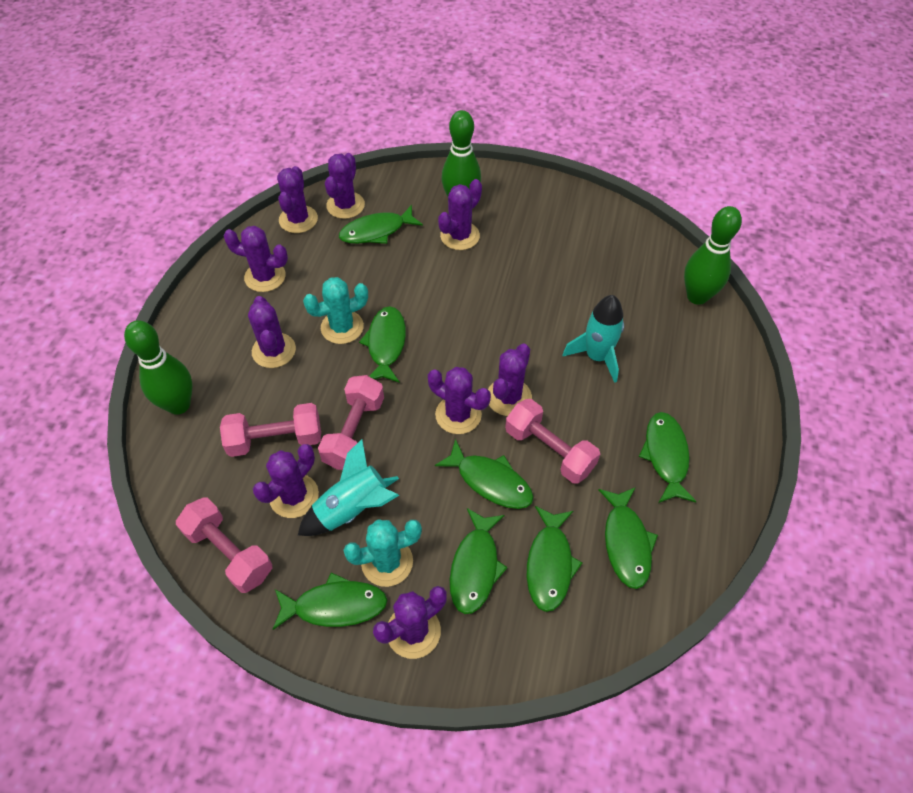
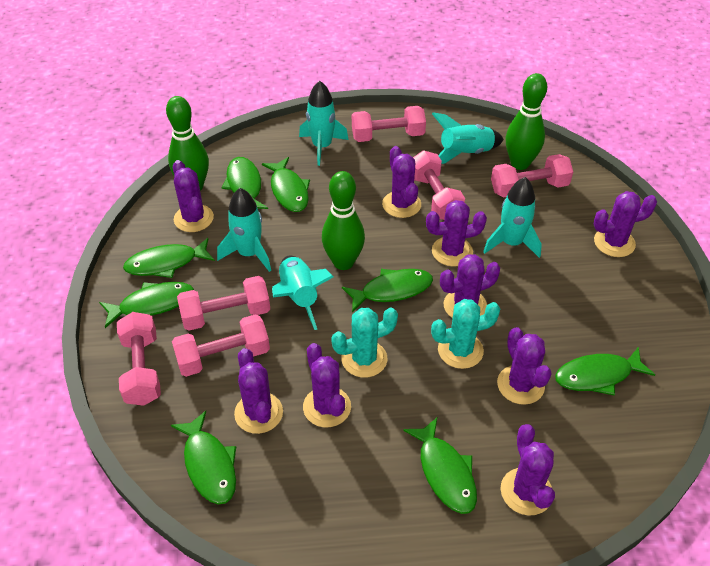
pink dumbbell: [176,498,272,593] [220,403,321,457] [318,375,384,470] [505,399,600,484] = 4 -> [117,312,161,406] [172,314,270,377] [177,276,270,331] [352,106,426,142] [413,151,465,220] [491,154,573,197] = 6
turquoise rocket: [298,439,399,536] [563,295,624,383] = 2 -> [217,188,271,272] [272,256,334,330] [299,81,348,166] [432,112,504,164] [483,177,542,258] = 5

